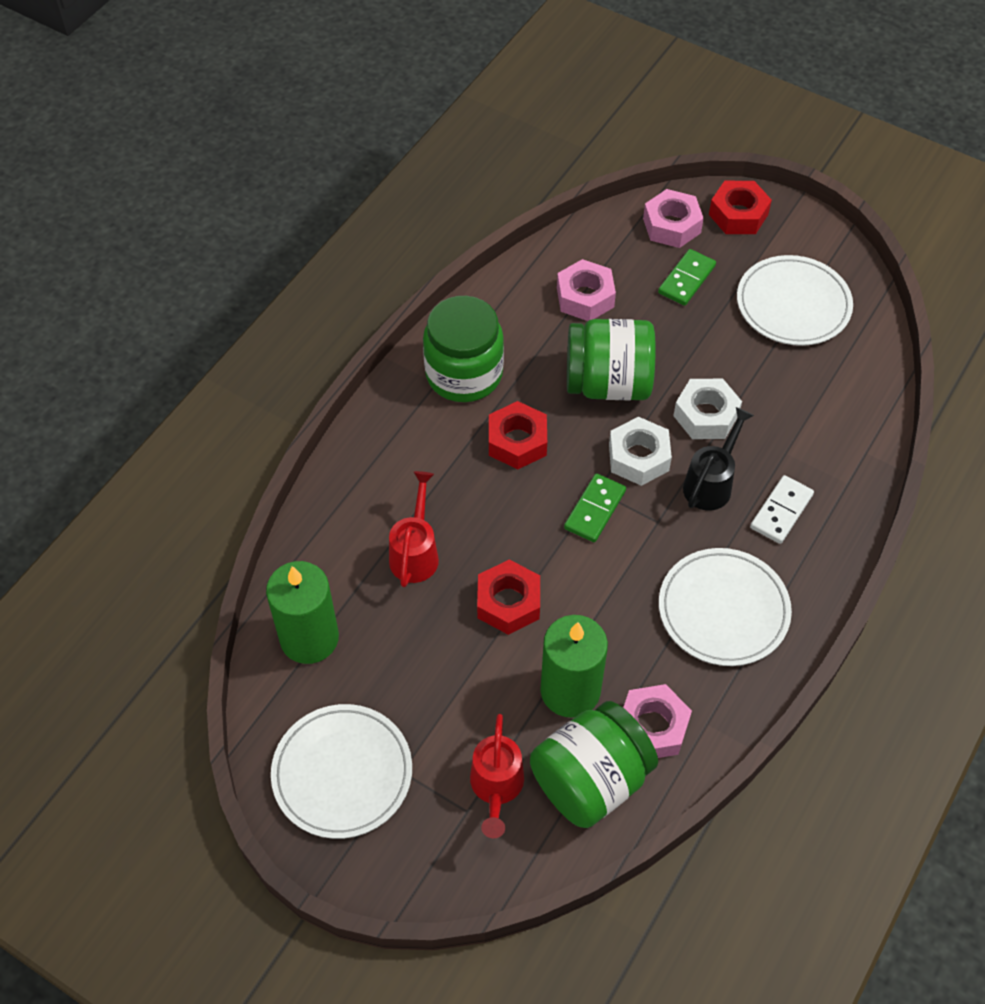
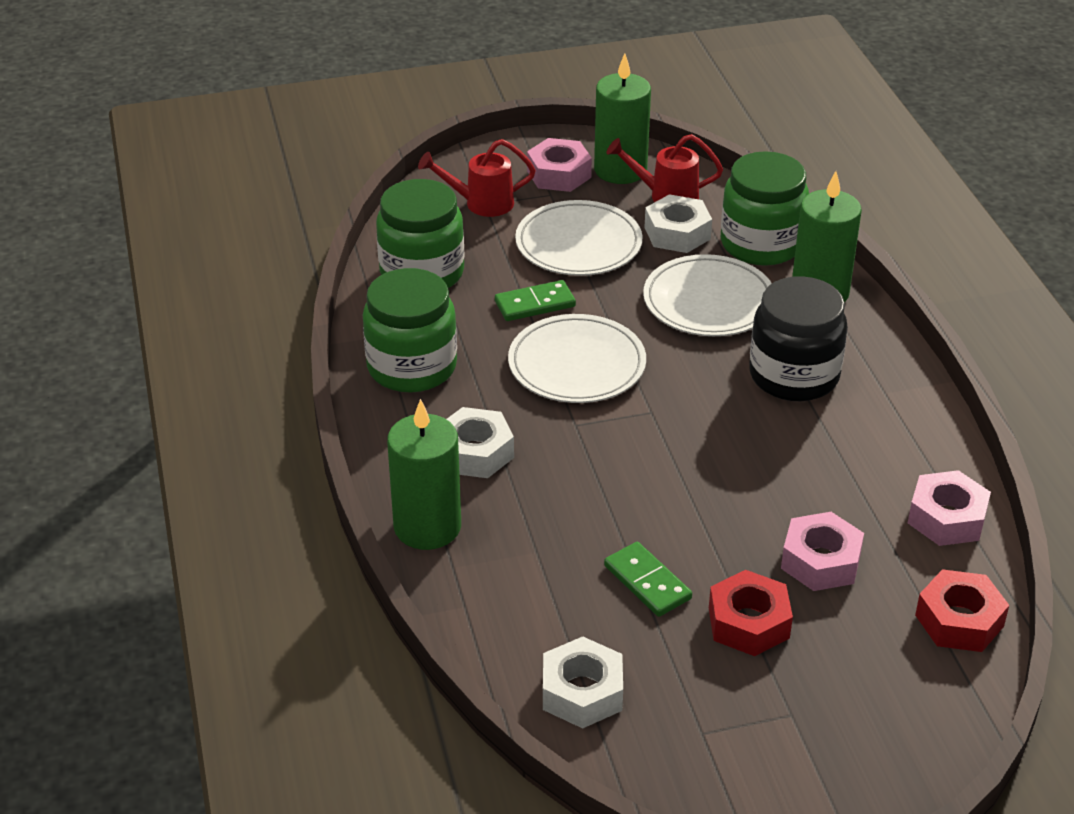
black jar: none = 0 -> [749,276,848,401] = 1
black watering can: [683,407,754,510] = 1 -> none = 0
green candle: [266,561,339,664] [540,615,608,718] = 2 -> [387,399,461,550] [594,54,651,184] [792,171,862,303] = 3
red nut: [477,559,540,635] [489,401,547,469] [709,181,772,234] = 3 -> [709,570,793,656] [915,569,1009,652] = 2
white domino: [750,475,814,544] = 1 -> none = 0
white nut: [609,417,672,486] [673,379,742,439] = 2 -> [446,407,514,478] [543,636,623,729] [644,194,712,253] = 3

